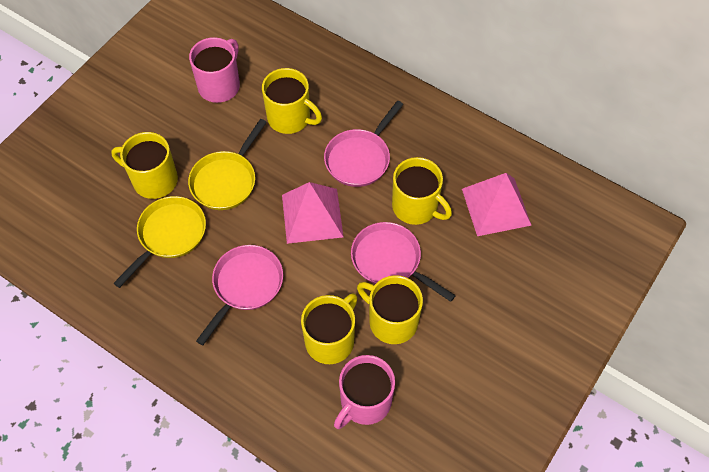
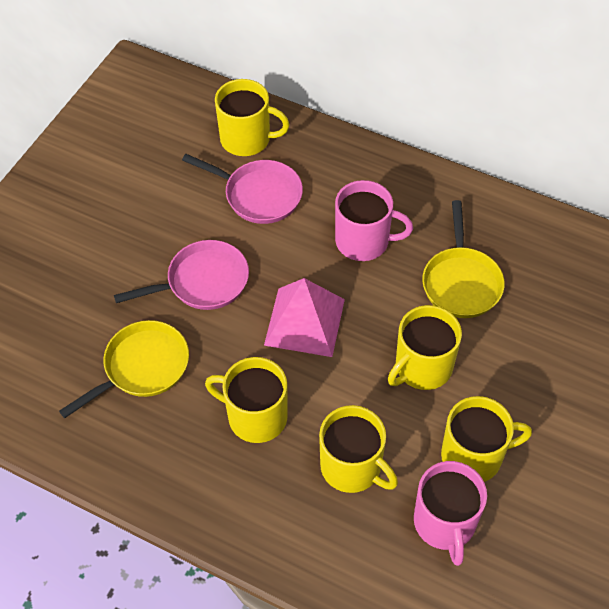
pink pan: [196,245,283,345] [324,101,404,187] [351,222,456,302] = 3 -> [114,240,249,310] [182,154,303,224] = 2
pink pyramid: [282,182,343,244] [462,173,532,236] = 2 -> [264,278,345,357] = 1

